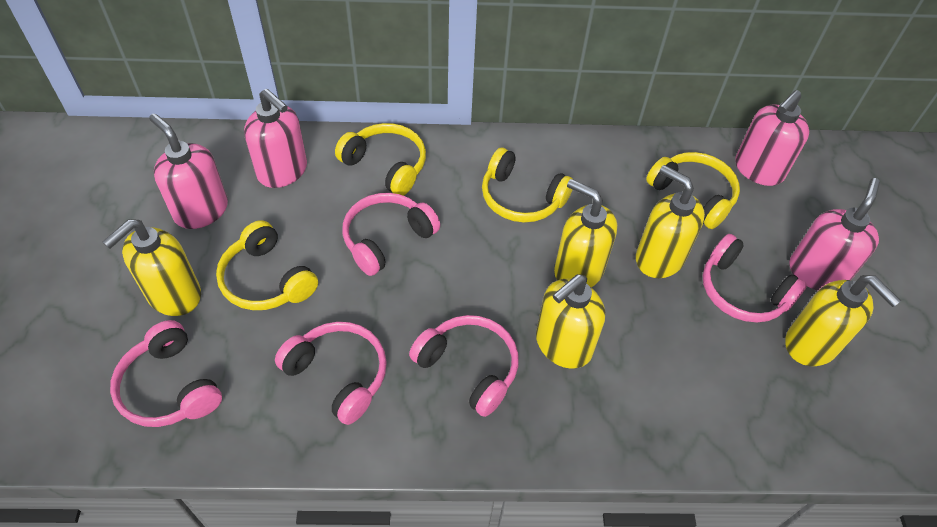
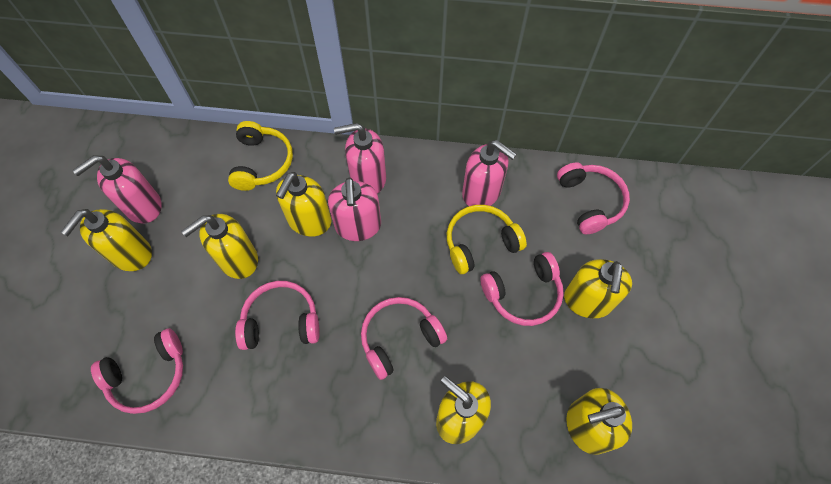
yellow headphones: [216,220,318,310] [335,123,426,196] [482,148,573,223] [646,152,740,229] = 4 -> [228,121,293,191] [447,205,527,274] = 2
yellow soap dispenser: [103,219,201,316] [536,274,605,369] [554,179,617,287] [636,165,705,278] [785,275,901,366] = 5 -> [61,209,152,271] [181,214,258,279] [276,172,331,237] [436,376,491,444] [564,259,632,318] [566,388,632,455] = 6

